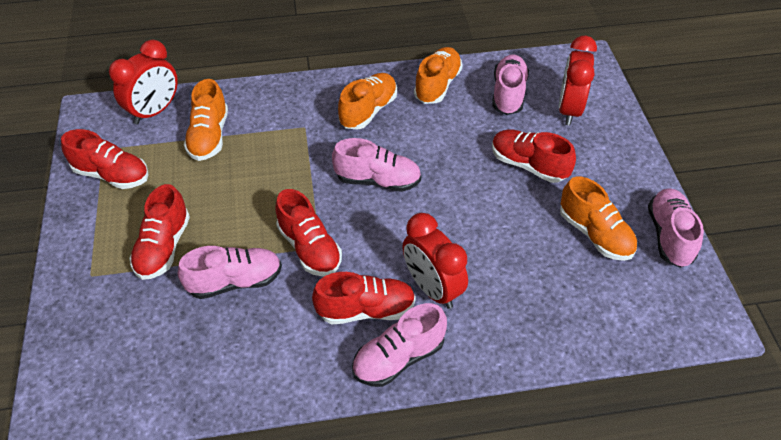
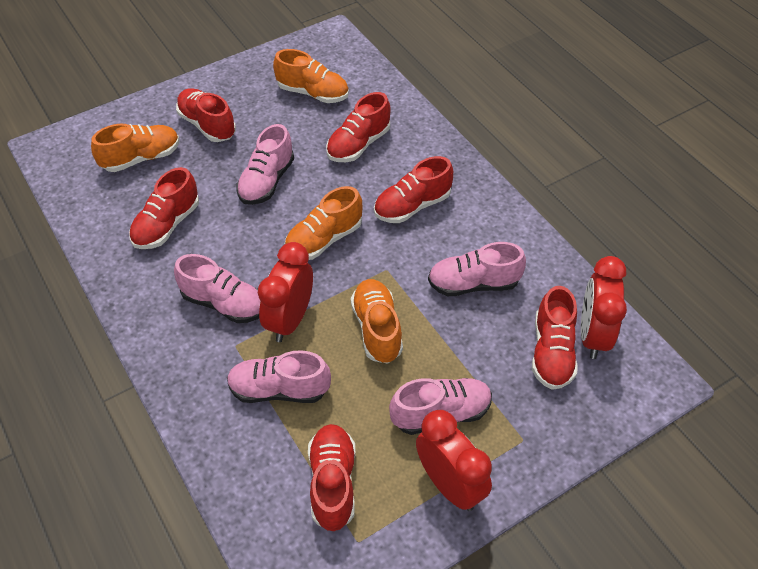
red shoe: [61,129,149,189] [129,184,190,280] [275,189,342,277] [312,272,416,324] [492,130,576,183] = 5 -> [129,167,199,249] [176,88,236,142] [308,424,356,531] [326,92,391,162] [374,156,453,223] [532,286,578,390] = 6

